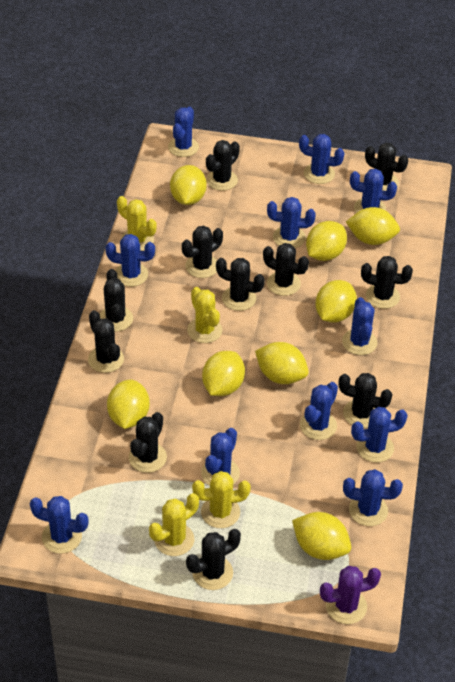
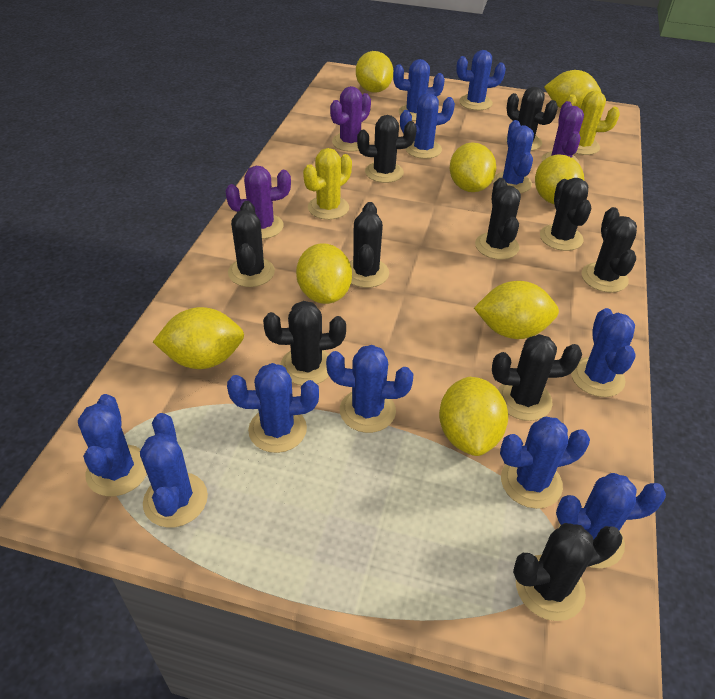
black cactus: [88,310,124,373] [100,269,133,332] [129,412,167,473] [182,226,223,278] [186,529,241,590] [206,140,240,191] [216,258,265,311] [263,243,309,296] [338,373,393,428] [361,256,413,309] [365,143,408,191] = 11 -> [228,201,275,287] [263,301,346,385] [350,202,389,288] [357,115,417,183] [475,178,521,260] [492,334,582,421] [506,87,558,151] [513,523,622,621] [540,178,591,251] [582,207,637,293] = 10
purple cactus: [320,566,381,624] = 1 -> [225,166,291,239] [330,86,371,152] [541,101,584,164] = 3
yellow cactus: [117,196,157,251] [149,493,199,556] [187,287,222,343] [192,471,251,528] = 4 -> [303,148,352,220] [565,91,620,155] = 2

